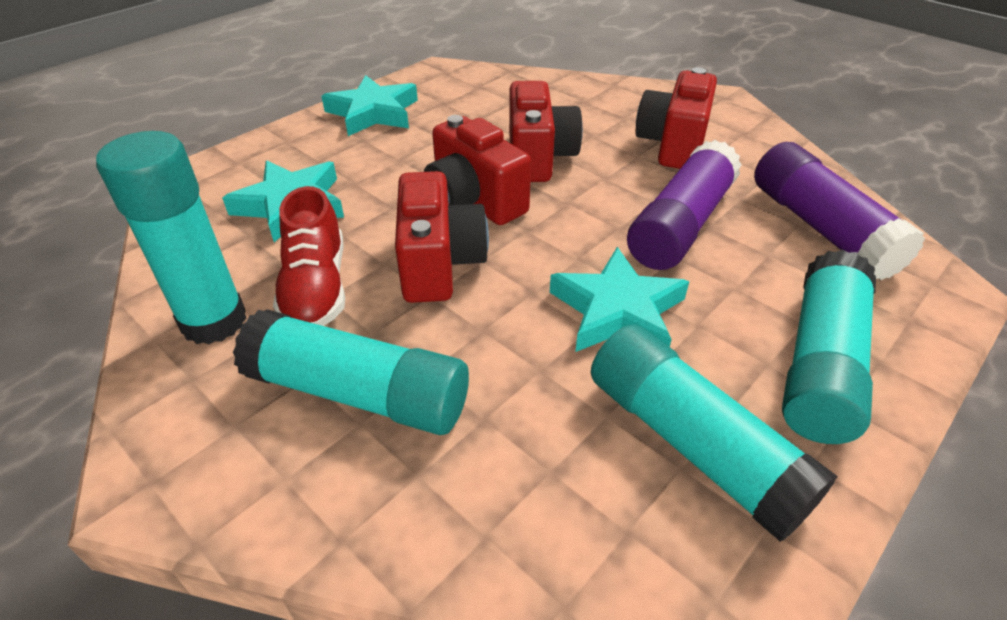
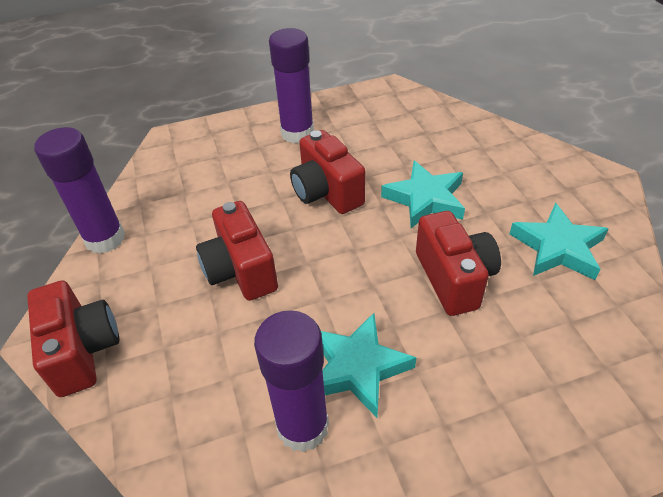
purple glue stick: [627,140,742,270] [754,142,925,280] = 2 -> [34,127,125,254] [254,310,329,452] [269,28,314,143] = 3
red shoe: [273,186,345,326] = 1 -> none = 0
turquoise glue stick: [96,131,247,345] [233,309,469,435] [591,324,838,542] [782,249,876,444] = 4 -> none = 0

